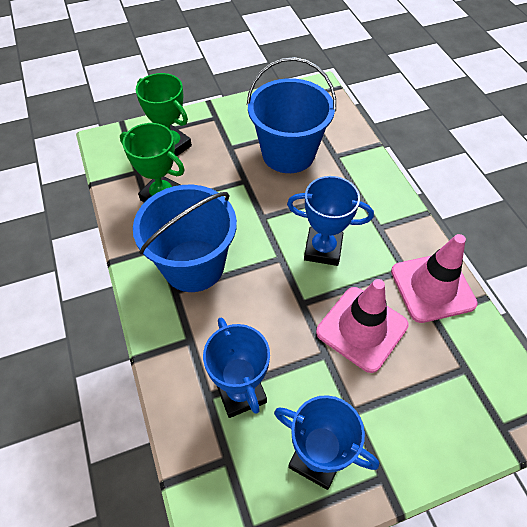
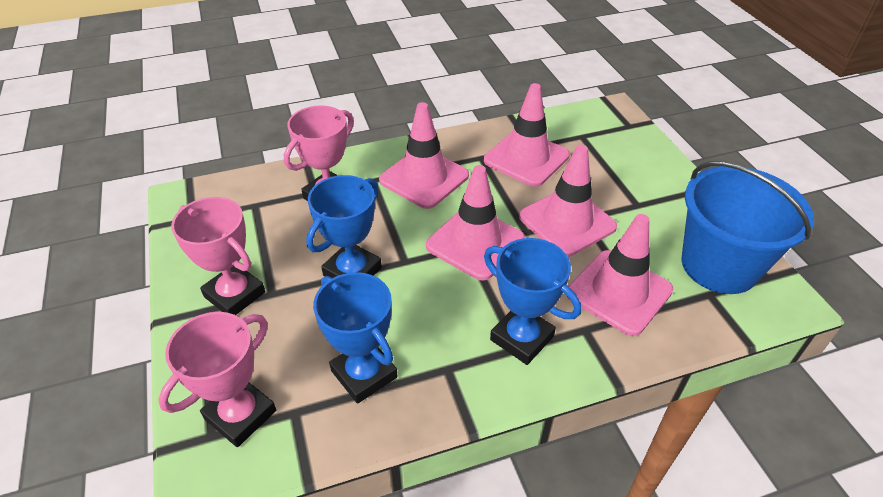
blue bucket: [133,185,237,292] [247,57,336,173] = 2 -> [681,161,814,294] = 1
green trophy: [120,123,185,203] [136,73,192,156] = 2 -> none = 0
pink traffic cone: [316,279,409,373] [391,234,478,323] = 2 -> [379,102,469,209] [426,165,525,281] [484,83,570,187] [519,145,617,257] [567,214,673,336] = 5
pink trophy: none = 0 -> [158,312,276,447] [171,197,265,315] [284,105,354,201] = 3

